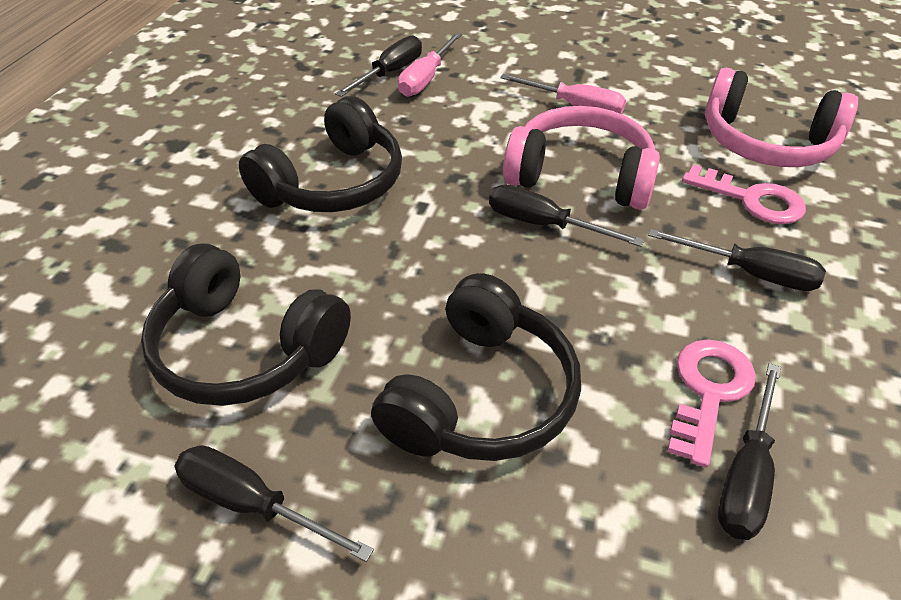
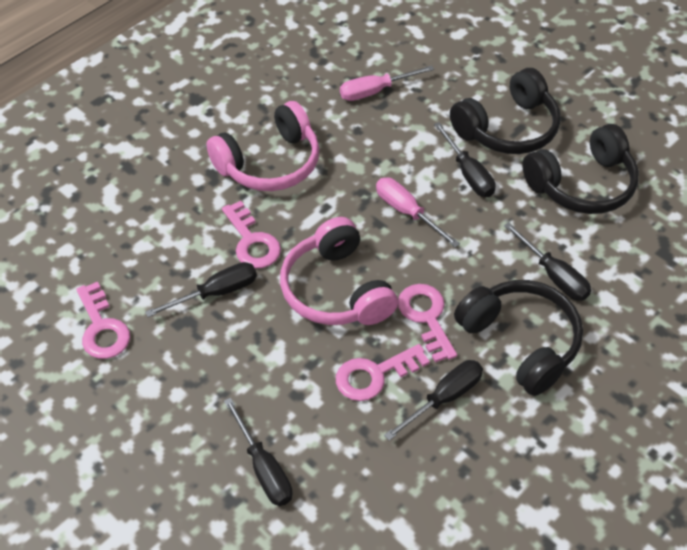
pink key: [667,339,756,468] [682,164,806,224] = 2 -> [76,282,130,359] [222,201,281,268] [336,344,430,401] [398,284,457,363] = 4

